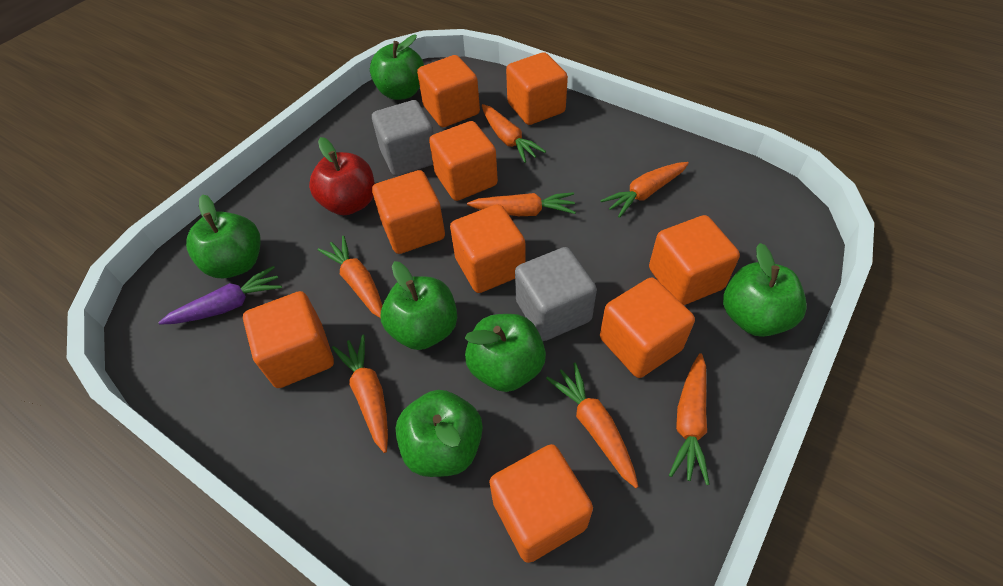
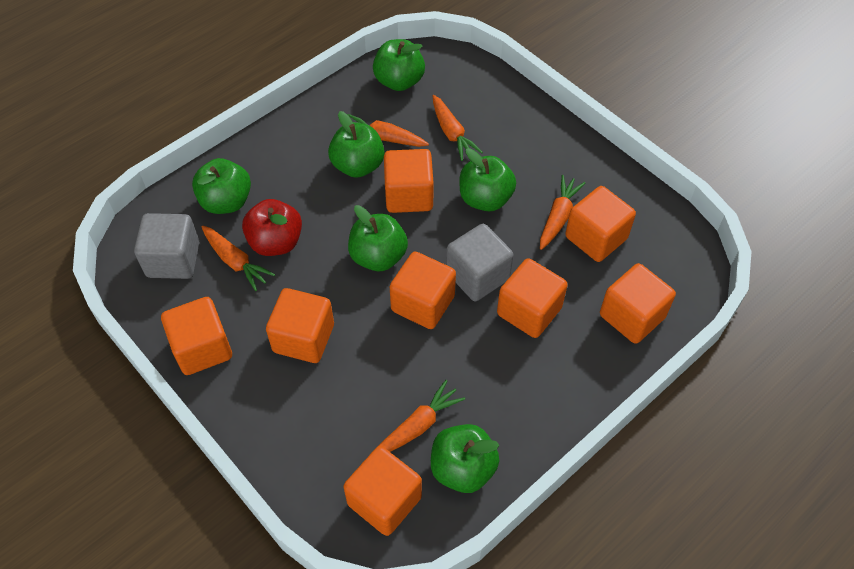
orange carrot: [318,236,382,318] [332,335,388,453] [467,192,576,216] [482,104,546,163] [546,362,639,488] [600,162,689,218] [669,353,710,485] = 7 -> [201,225,275,291] [347,114,429,147] [378,380,465,452] [433,95,483,161] [540,175,585,250] = 5
orange cube: [243,291,334,388] [372,170,445,254] [417,55,480,127] [429,121,498,201] [450,204,526,293] [489,444,593,563] [506,52,568,125] [600,277,695,378] [649,215,740,305] = 9 -> [161,297,232,375] [266,288,334,363] [344,446,422,536] [384,149,434,213] [390,252,456,329] [497,258,568,338] [565,186,636,262] [600,263,676,344] = 8
purple carrot: [159,266,282,325] = 1 -> none = 0

